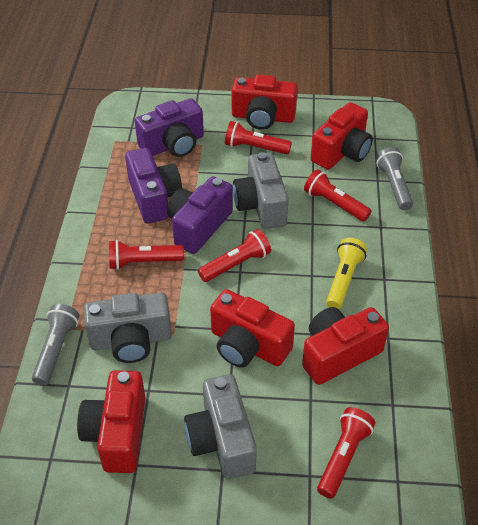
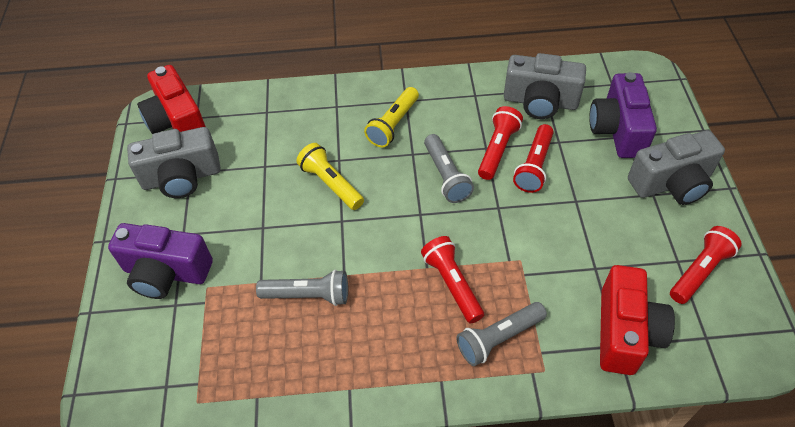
grey flashlight: [32,304,79,386] [376,147,413,210] = 2 -> [256,270,348,306] [424,134,474,203] [456,302,547,366] = 3
purple camera: [125,148,182,224] [135,98,204,157] [167,176,233,254] = 3 -> [108,223,213,299] [589,72,657,158] = 2
red camera: [77,370,145,473] [210,289,295,367] [231,74,298,130] [302,307,389,385] [311,102,373,170] = 5 -> [137,65,206,134] [600,265,675,375] = 2
red flashlight: [109,240,184,270] [198,229,271,282] [225,121,292,154] [304,169,371,221] [317,407,375,499] = 5 -> [421,236,484,324] [478,106,523,180] [513,124,554,193] [670,226,742,304] = 4
yellow flashlight: [326,238,367,309] = 1 -> [296,143,364,210] [364,87,419,147] = 2

